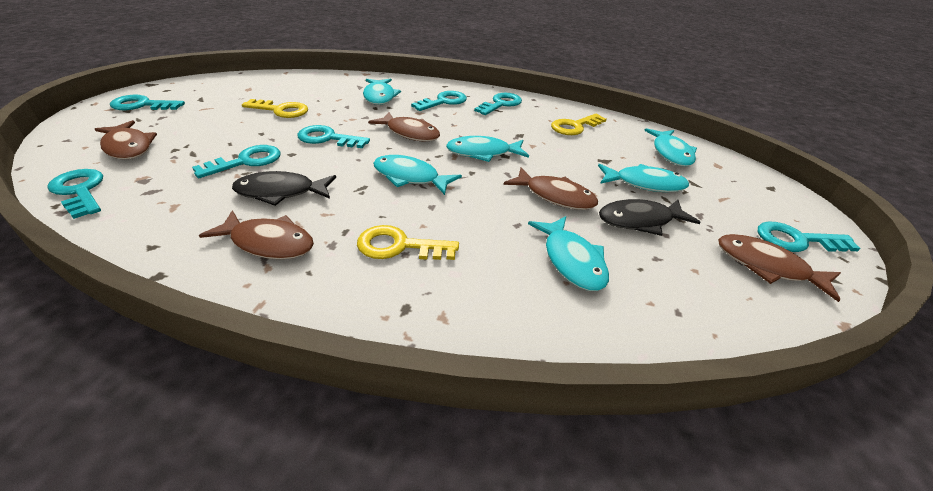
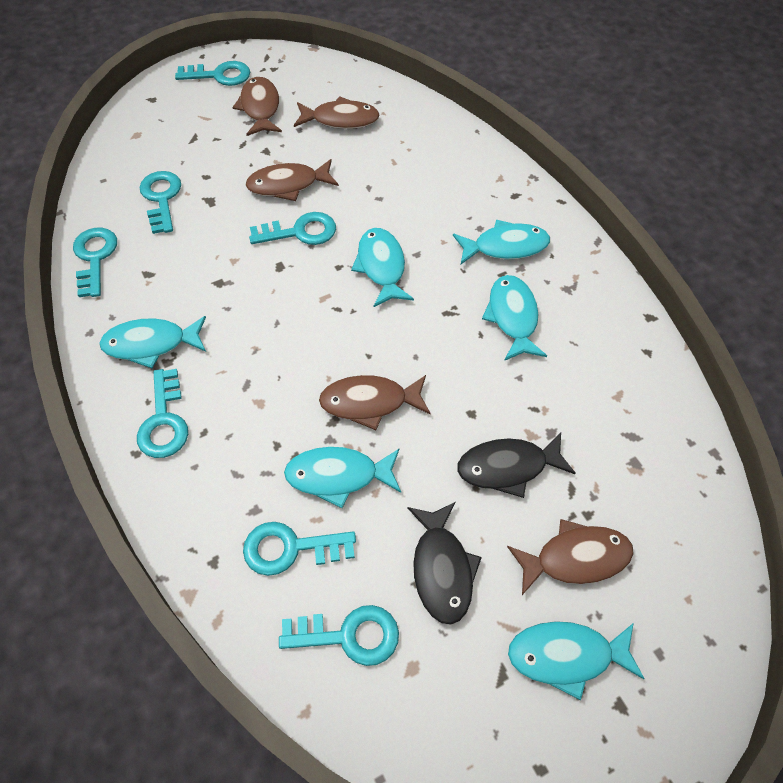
yellow key: [242,99,308,118] [357,225,459,260] [551,114,606,135] = 3 -> none = 0

